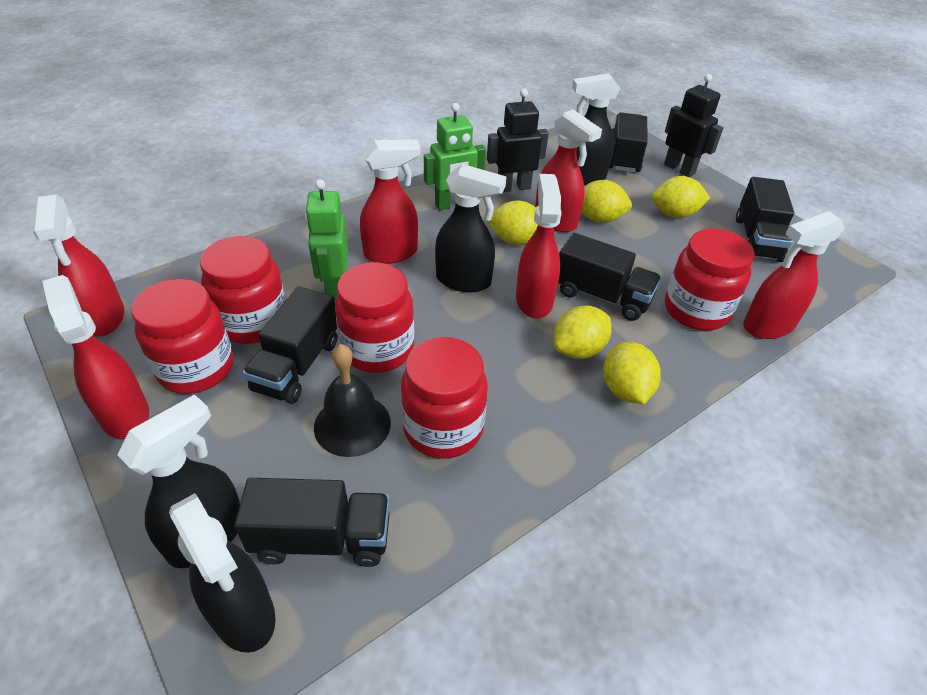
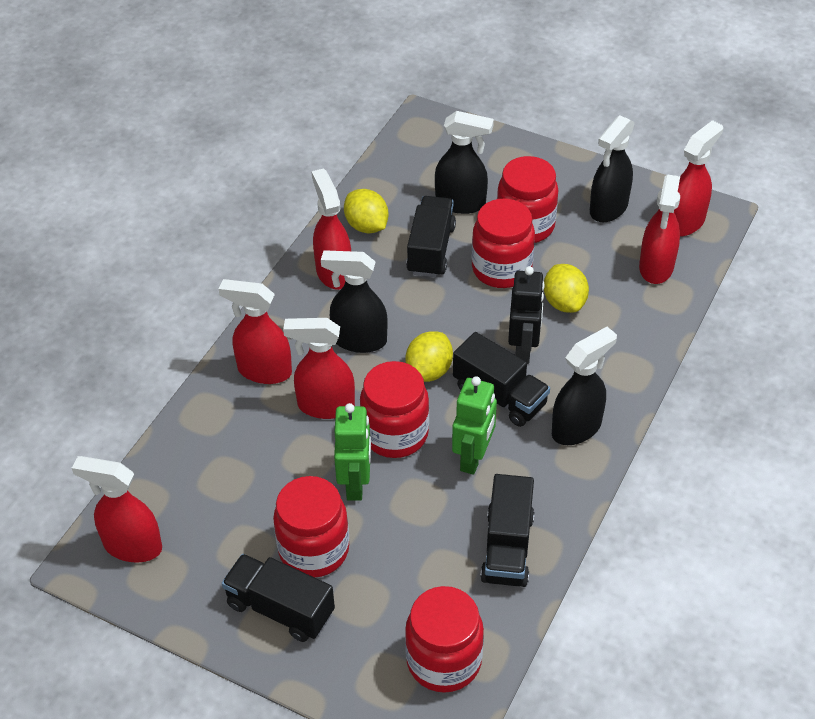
black bell: [314,344,391,457] = 1 -> none = 0
black robot: [487,89,549,192] [664,74,723,177] = 2 -> [508,266,545,364] = 1
black truck: [234,478,390,567] [242,286,337,404] [558,233,661,321] [609,113,648,172] [736,177,794,262] = 5 -> [222,554,335,642] [406,196,456,277] [453,332,550,427] [480,474,535,587] = 4
yellow lemon: [488,200,538,245] [553,306,612,359] [581,180,632,223] [603,342,661,404] [651,176,710,218] = 5 -> [344,189,388,233] [405,331,453,382] [544,264,589,313] = 3

